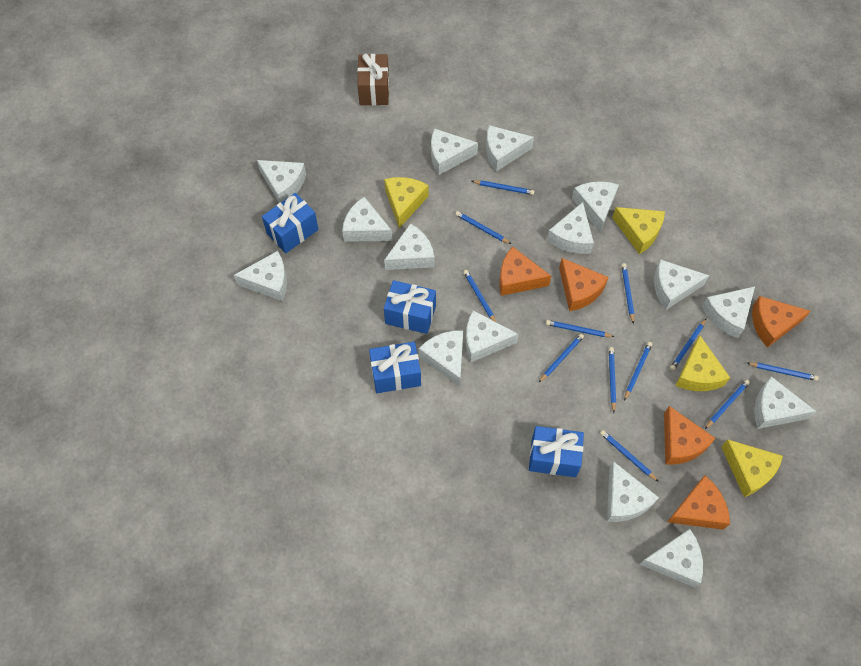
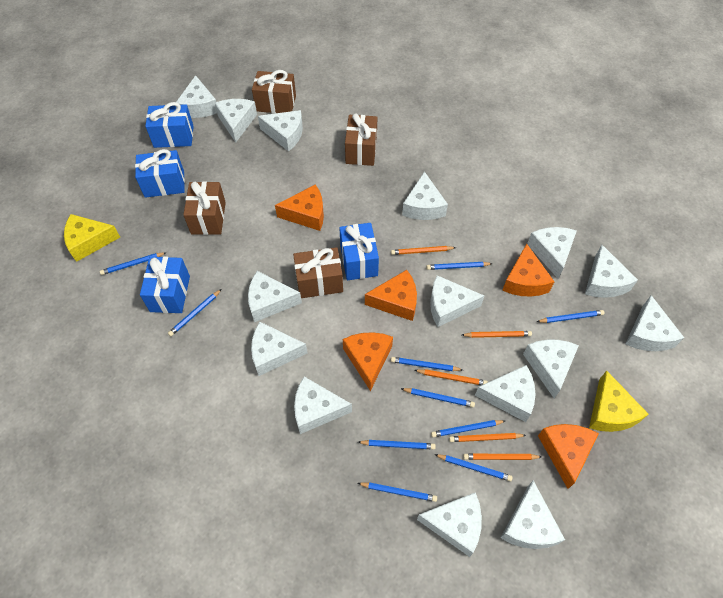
blue pencil: [455,211,511,244] [463,270,496,322] [472,180,535,195] [539,334,584,382] [546,320,615,337] [600,430,659,482] [609,347,616,412] [621,263,634,324] [624,342,652,401] [670,319,706,371] [705,380,750,429] [747,362,819,381] = 12 -> [100,252,167,275] [168,289,222,336] [358,440,436,449] [358,482,437,502] [391,357,463,371] [401,388,475,407] [426,262,493,270] [431,420,505,437] [434,454,513,481] [537,310,605,323] = 10
brown gift: [357,54,389,106] = 1 -> [183,181,226,235] [252,70,296,113] [293,247,343,298] [345,113,377,166] = 4
orange pencil: none = 0 -> [391,246,456,255] [415,369,488,385] [449,433,526,442] [462,331,532,338] [463,454,542,460] = 5
yellow cheese: [384,177,429,228] [612,207,665,254] [675,335,730,391] [721,439,783,497] = 4 -> [64,214,120,262] [589,371,649,432] = 2

